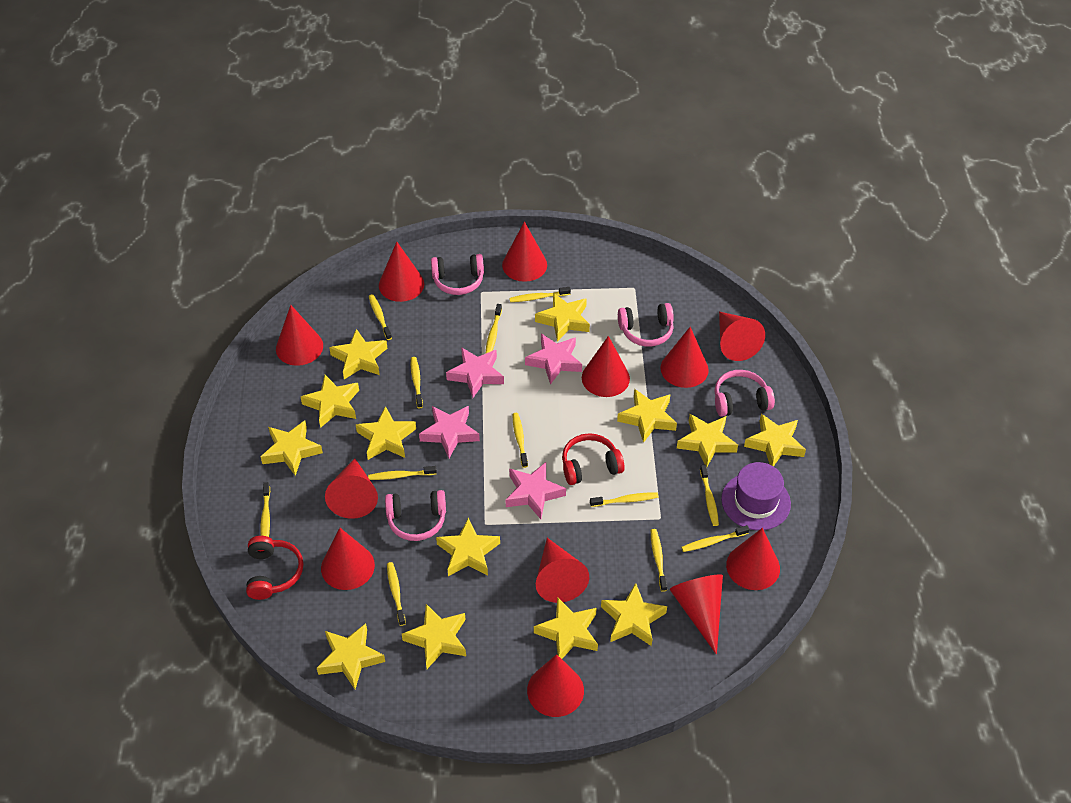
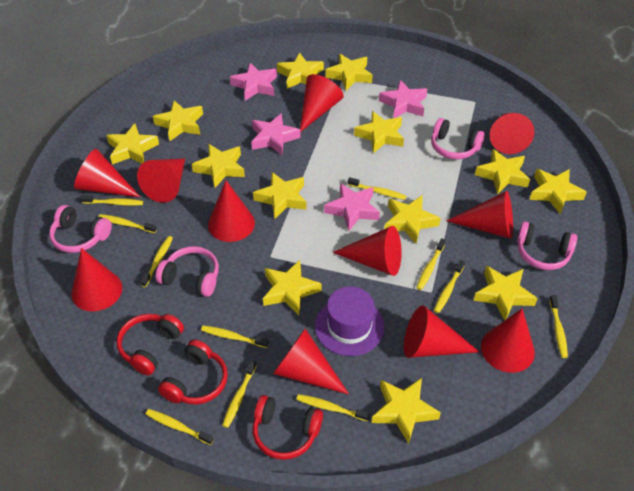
red cone: [276,305,323,366] [321,528,375,590] [325,458,378,519] [379,242,424,302] [502,222,547,282] [527,654,584,717] [536,538,589,603] [582,336,630,397] [660,327,709,388] [670,574,723,655] [719,312,765,361] [726,528,780,590] = 12 -> [71,248,122,311] [74,149,141,197] [137,159,185,203] [208,180,255,242] [273,329,349,394] [300,74,344,132] [332,226,402,276] [404,305,480,358] [446,191,513,239] [481,309,535,373] [490,113,534,154] = 11
red headphones: [246,536,303,600] [562,433,625,485] = 2 -> [117,314,184,375] [158,339,228,405] [252,395,323,460] = 3
yellow toothbrush: [260,482,270,537] [368,466,437,480] [369,294,392,340] [387,562,406,626] [411,357,423,408] [486,304,502,353] [509,287,571,302] [512,413,528,468] [590,493,659,507] [651,529,667,592] [681,525,749,552] [700,465,719,526] = 12 -> [80,195,143,206] [98,214,157,233] [140,236,173,287] [146,409,214,445] [201,326,269,348] [222,360,257,428] [296,394,370,421] [348,177,406,200] [416,238,446,290] [434,260,465,313] [550,295,568,358] = 11

